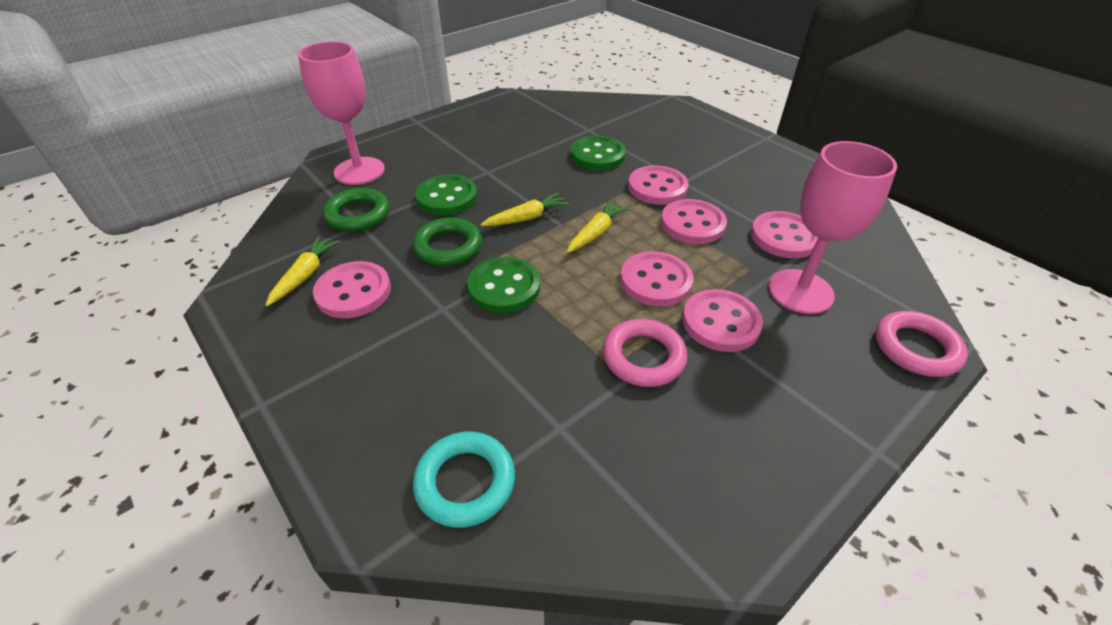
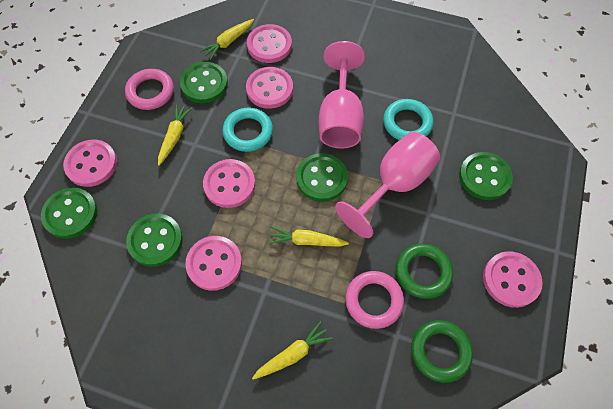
green button: [415,174,477,215] [467,257,540,313] [571,136,626,170] = 3 -> [41,188,98,239] [126,214,183,267] [180,62,228,103] [296,153,348,202] [459,152,513,200] = 5
turquoise ring: [413,432,515,528] = 1 -> [223,108,273,152] [383,99,433,140] = 2
yellow carrot: [266,236,340,306] [481,193,569,226] [567,200,629,253] = 3 -> [158,104,193,166] [200,19,254,60] [252,321,333,380] [268,226,349,247] = 4

